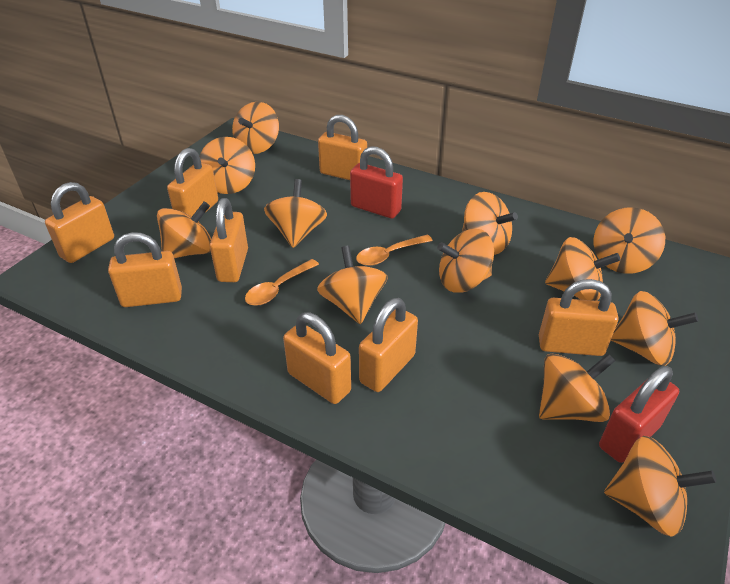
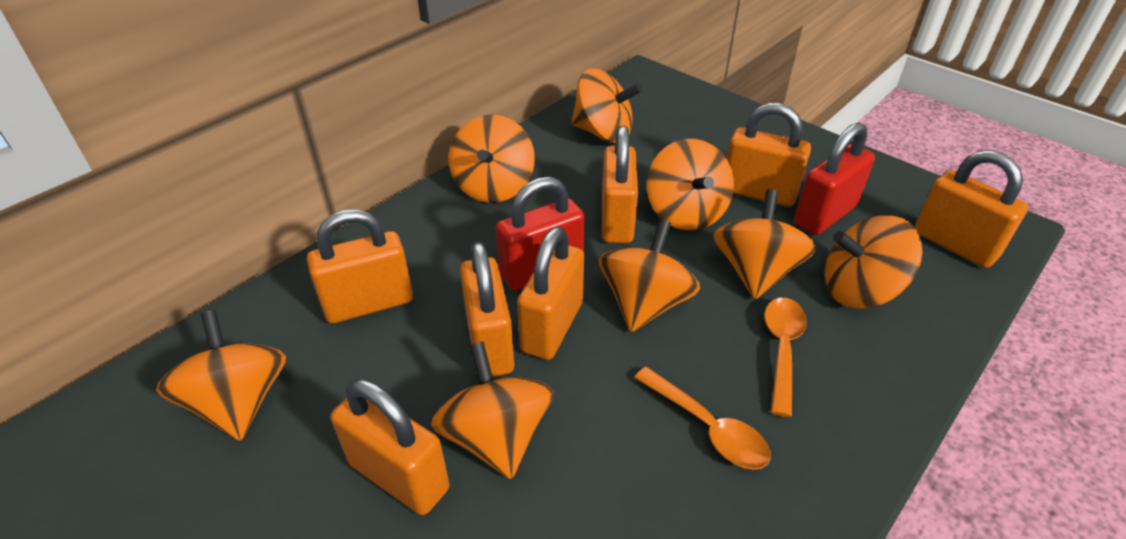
orange padlock: [45,182,114,263] [108,232,182,307] [167,148,218,216] [210,198,248,282] [283,312,351,404] [318,115,367,180] [359,298,418,392] [539,279,618,356] = 8 -> [307,209,413,324] [331,379,450,515] [460,242,514,377] [517,227,584,360] [602,126,638,243] [727,103,811,207] [915,150,1028,268] = 7
orange spinning top: [157,201,211,258] [199,137,255,194] [232,102,279,154] [264,179,327,248] [317,246,388,324] [437,229,494,293] [462,192,518,255] [539,353,616,422] [545,237,621,301] [593,207,665,274] [604,436,716,537] [611,291,698,366] = 12 -> [156,310,286,441] [431,341,553,479] [448,114,535,203] [571,69,642,143] [599,219,700,332] [647,139,734,231] [713,189,817,299] [825,216,923,309] = 8

